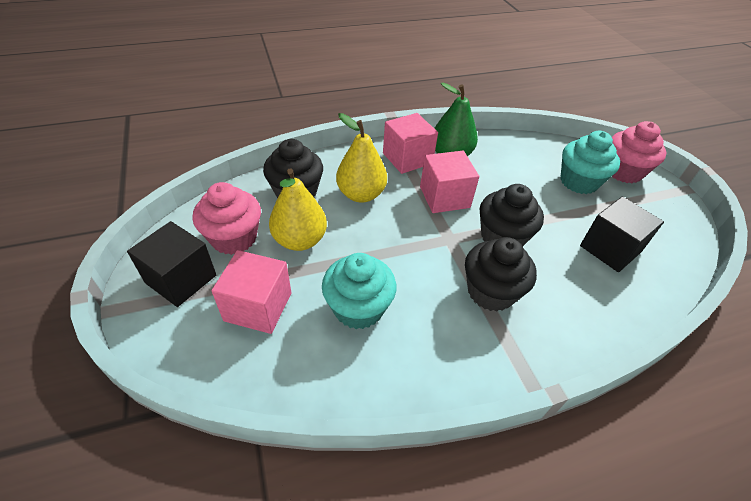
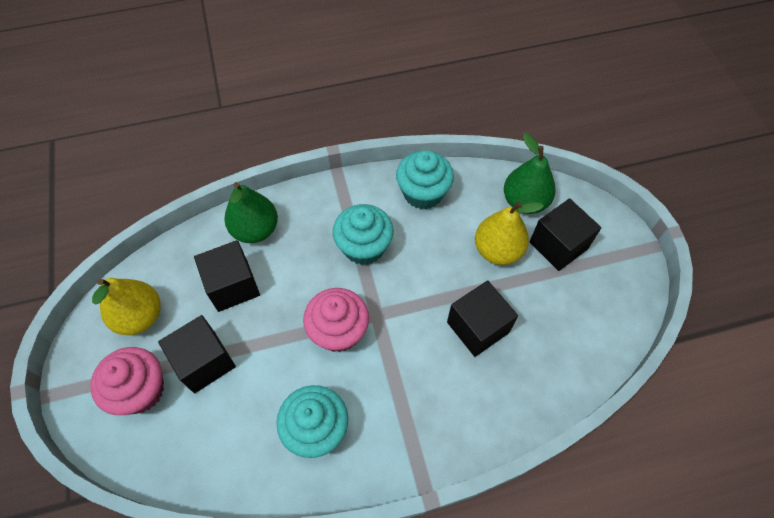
black cube: [127,221,216,307] [580,197,664,272] = 2 -> [158,315,236,393] [194,240,260,312] [447,280,518,357] [529,198,601,271] = 4
black cupcake: [263,139,323,198] [465,237,537,311] [480,184,544,246] = 3 -> none = 0
green pear: [434,83,478,156] = 1 -> [224,182,278,243] [504,133,556,214] = 2
pink cube: [211,250,291,334] [383,113,438,174] [420,151,479,213] = 3 -> none = 0
turquoise cupcake: [322,253,396,329] [560,131,620,194] = 2 -> [276,385,348,458] [333,204,394,265] [396,150,454,209] = 3

